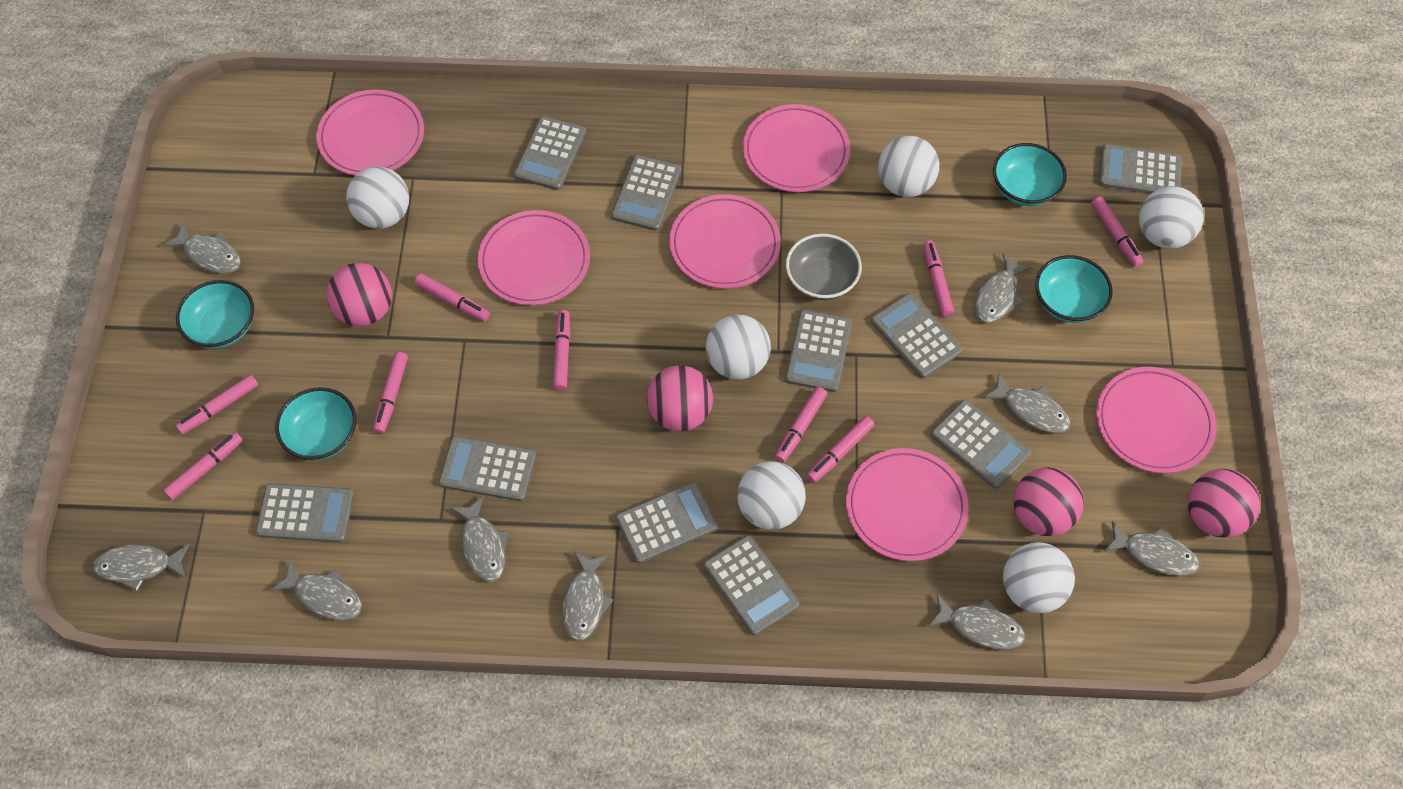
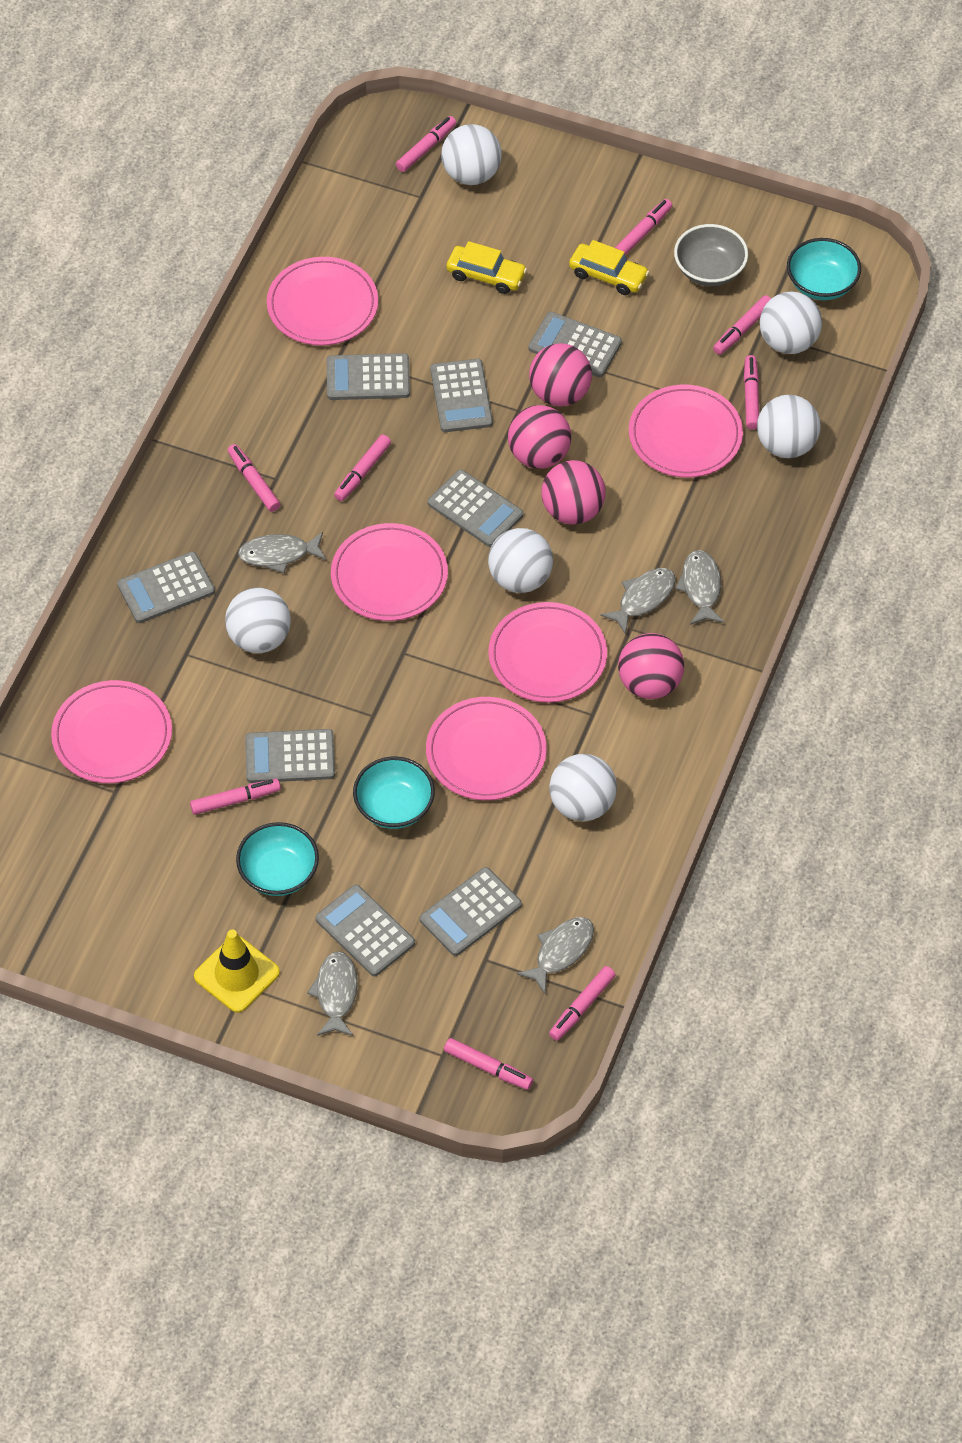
grey calculator: [256,483,354,542] [439,436,536,501] [514,116,586,190] [611,155,681,231] [616,482,718,563] [704,535,799,636] [785,309,852,392] [871,293,962,378] [931,400,1030,489] [1099,144,1182,194] = 10 -> [117,552,215,623] [245,729,335,783] [316,885,415,976] [327,353,410,400] [420,867,522,956] [428,469,523,547] [431,359,493,432] [528,312,622,377] = 8
grey fish: [93,544,189,591] [162,222,241,274] [271,560,362,621] [450,496,508,582] [562,551,613,641] [927,593,1025,650] [974,253,1032,323] [983,373,1070,433] [1103,521,1199,576] = 9 -> [238,532,326,573] [307,951,358,1036] [517,917,594,994] [600,568,676,635] [675,550,724,625] = 5
turquoise bowl: [176,280,254,349] [275,387,356,460] [993,143,1067,206] [1035,255,1113,323] = 4 -> [236,822,319,896] [353,757,435,829] [787,238,861,300] = 3
yellow car: none = 0 -> [446,241,527,294] [569,240,649,295] = 2
yellow traffic cone: none = 0 -> [194,930,280,1013] = 1

